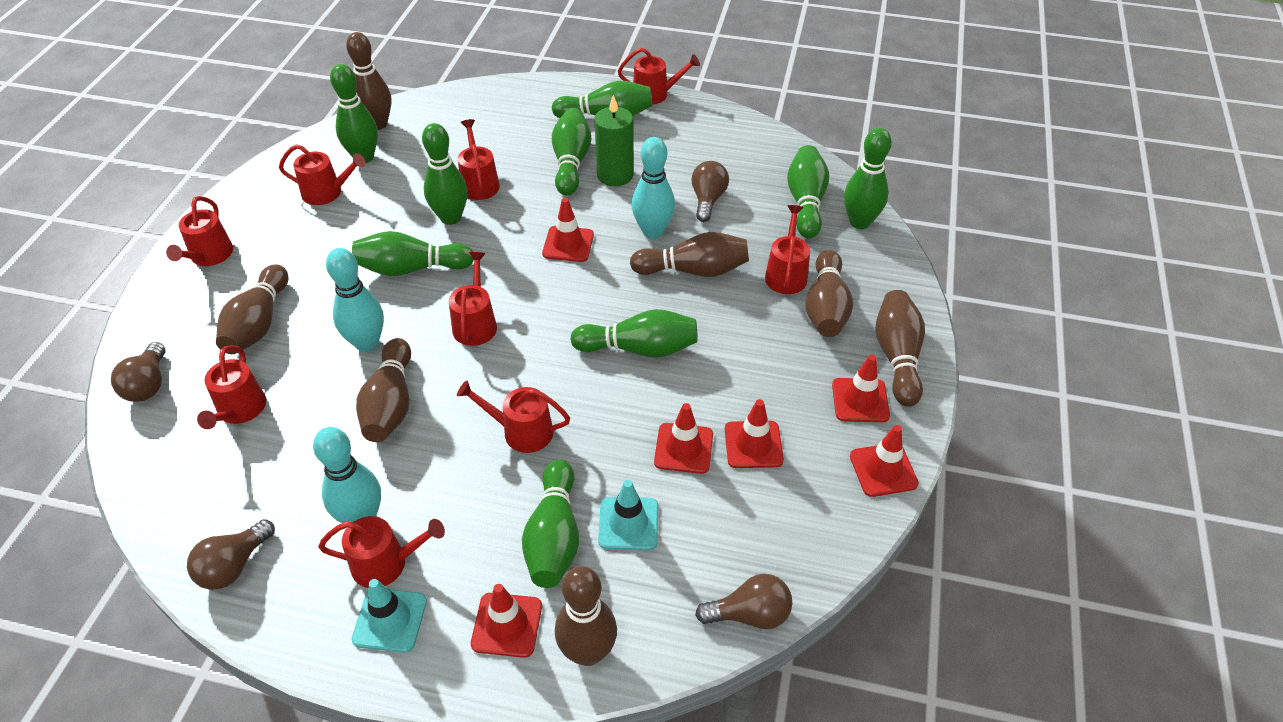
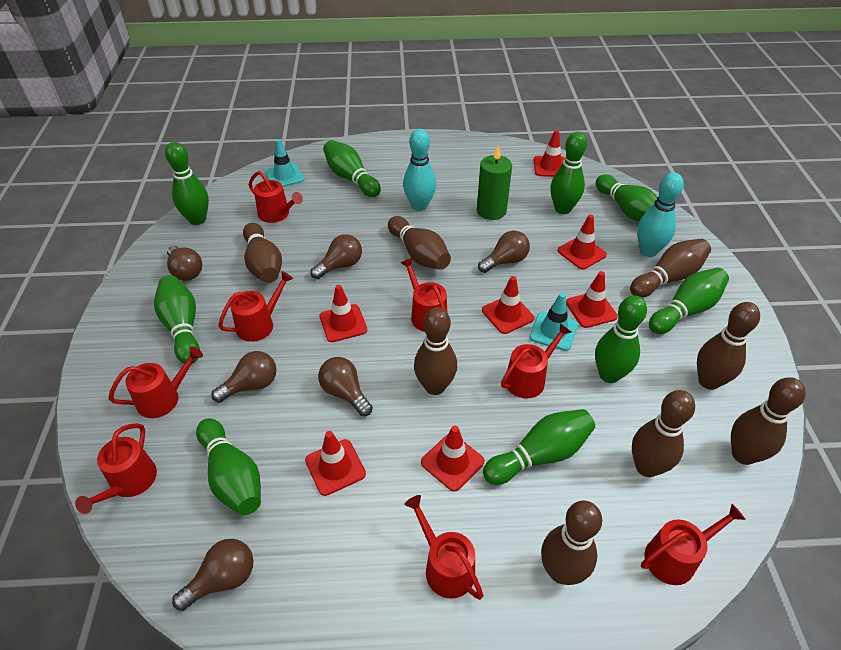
brown bowling pin: [216,264,288,354] [346,32,391,130] [356,338,411,442] [555,566,617,666] [630,232,749,277] [805,250,853,337] [875,290,925,407] = 7 -> [243,223,282,283] [388,216,451,269] [414,307,457,395] [541,501,602,585] [630,239,711,298] [632,390,695,477] [697,302,760,390] [731,377,806,465] = 8
brown light bulb: [111,342,165,402] [187,519,275,590] [691,161,729,222] [695,574,792,629] = 4 -> [167,245,202,281] [172,539,253,611] [211,351,276,403] [310,234,362,279] [318,357,373,416] [478,231,530,273] = 6
red traffic cone: [471,584,542,658] [542,198,594,262] [654,403,713,474] [725,399,784,468] [832,355,890,422] [850,425,919,497] = 6 -> [305,431,366,496] [320,285,367,342] [421,426,485,492] [482,276,534,334] [534,130,565,177] [558,215,607,270] [566,271,618,328] = 7
red watering can: [166,196,233,266] [197,345,266,429] [279,144,366,205] [318,516,445,588] [449,252,497,346] [457,381,570,453] [458,119,500,200] [618,48,700,105] [765,205,810,294] = 9 -> [75,423,157,514] [108,346,203,418] [218,271,293,342] [249,171,303,223] [401,258,447,332] [404,495,483,600] [501,323,571,399] [641,504,746,585] = 8
turquoise bowling pin: [313,427,381,523] [326,248,384,352] [632,137,675,239] = 3 -> [403,129,436,211] [637,172,684,257] = 2

